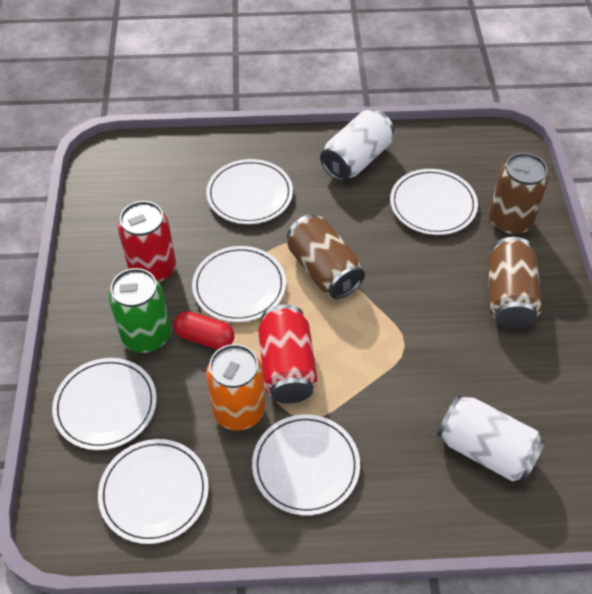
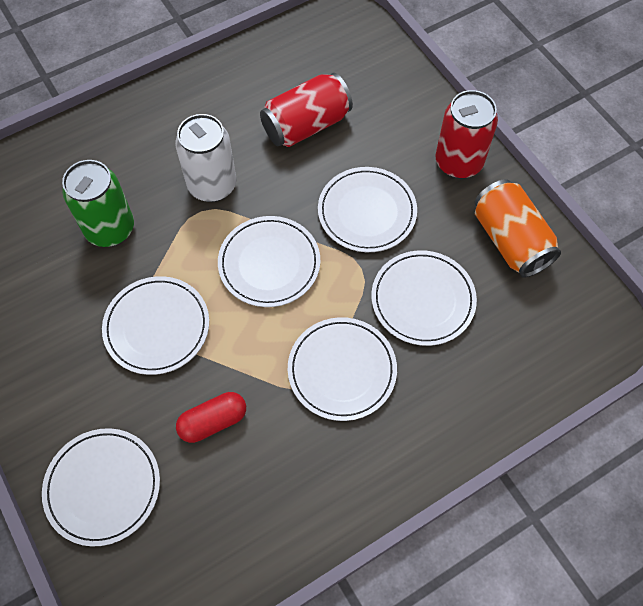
brown can: [287,214,365,299] [488,153,548,236] [488,237,542,329] = 3 -> none = 0
white can: [320,110,394,181] [437,395,546,482] = 2 -> [175,114,237,202] = 1

